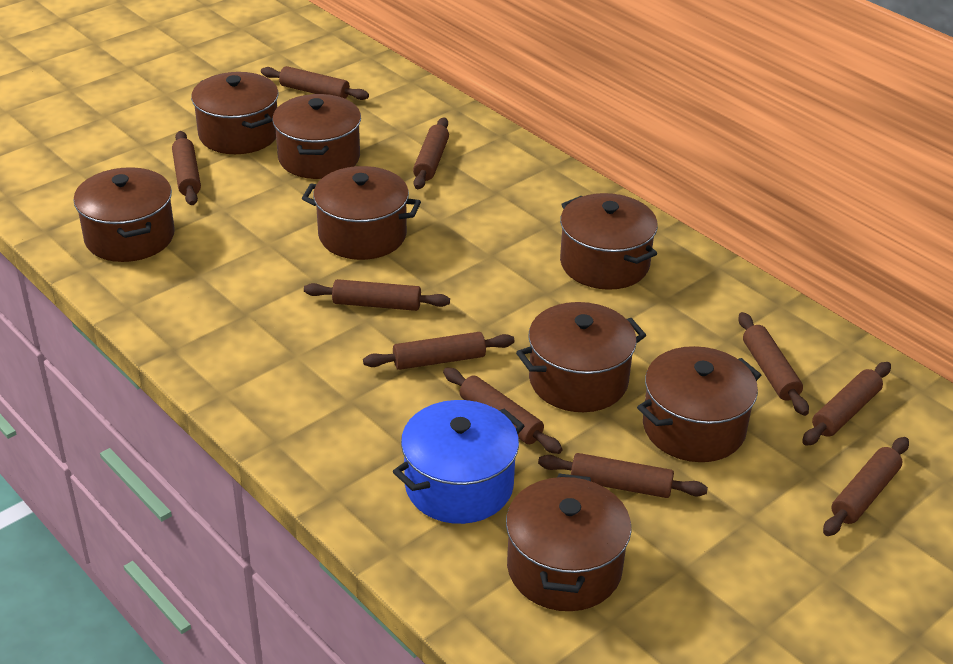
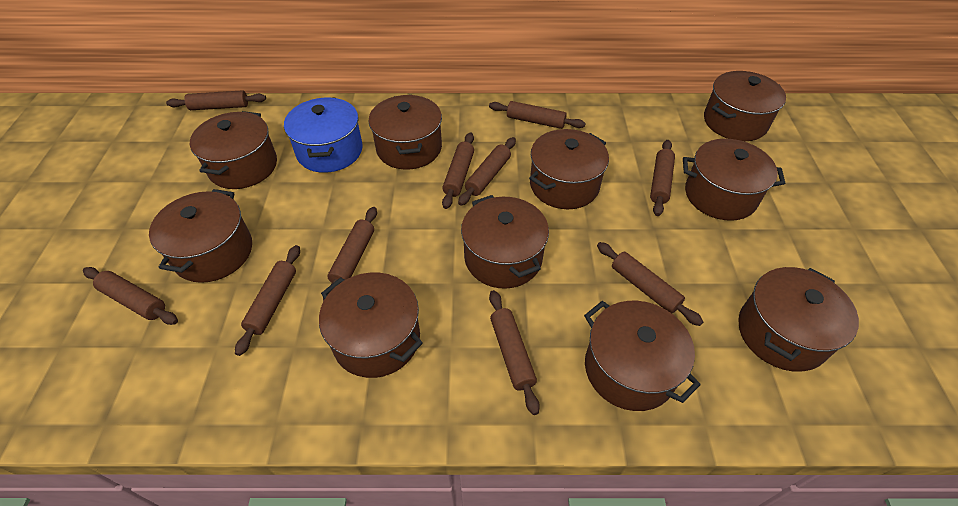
brown pot: [73,167,175,262] [191,72,279,154] [273,94,361,179] [302,166,421,260] [506,474,632,611] [516,302,646,412] [560,193,658,290] [637,346,761,462] = 8 -> [149,189,252,283] [190,111,277,189] [319,272,423,378] [369,95,442,170] [461,195,549,289] [529,129,609,209] [584,301,700,411] [683,139,785,221] [704,71,786,141] [738,267,859,372] = 10

